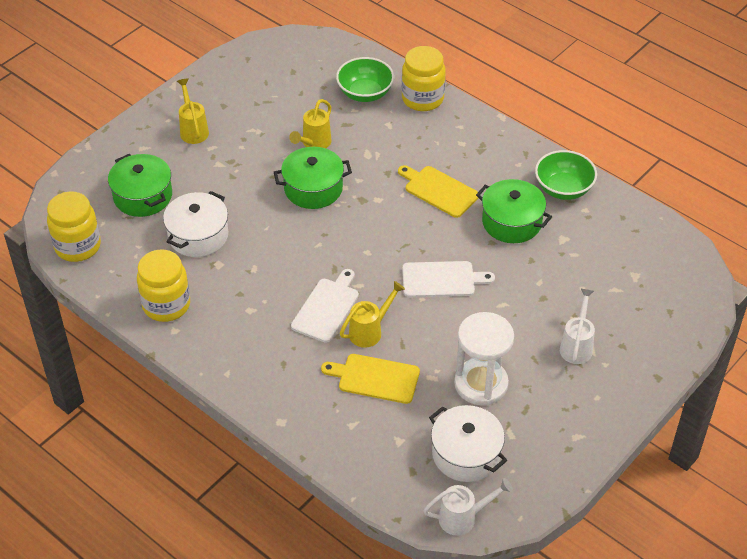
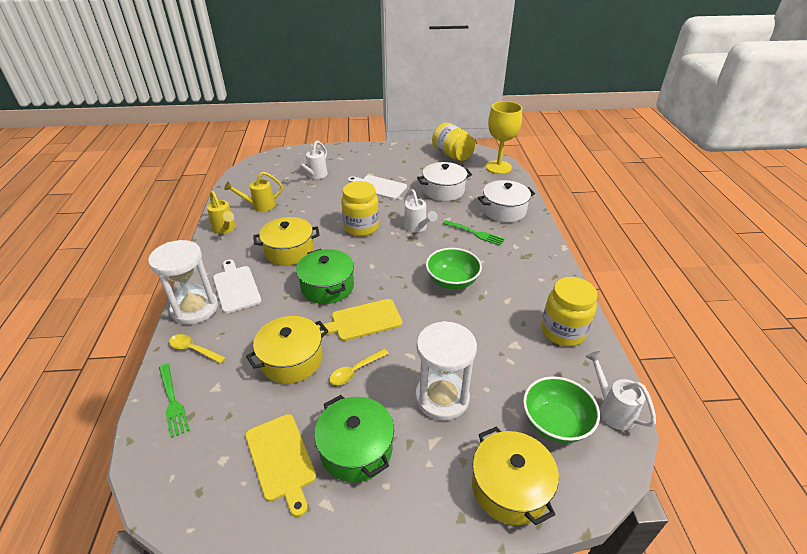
green fork: none = 0 -> [159,364,190,438] [443,220,505,246] = 2
green pot: [108,154,172,217] [274,147,352,209] [476,179,552,243] = 3 -> [296,249,354,304] [314,395,394,483] = 2
white hourglass: [454,312,514,405] = 1 -> [148,240,218,325] [415,321,477,421] = 2
white watering can: [423,478,513,536] [560,289,595,364] = 2 -> [294,140,328,179] [404,189,438,233] [586,351,656,430] = 3
yellow goblet: none = 0 -> [486,101,522,174] = 1
yellow pot: none = 0 -> [246,316,329,384] [254,217,320,266] [472,426,559,525] = 3
yellow spoon: none = 0 -> [169,334,226,364] [329,349,389,385] = 2
yellow watering can: [177,78,209,144] [289,99,332,148] [340,281,405,348] = 3 -> [207,191,236,234] [224,172,283,212] = 2

